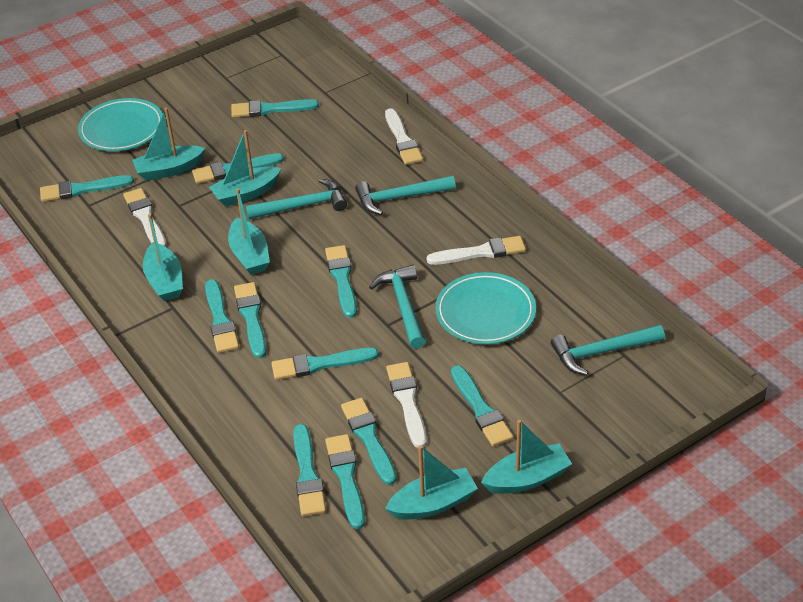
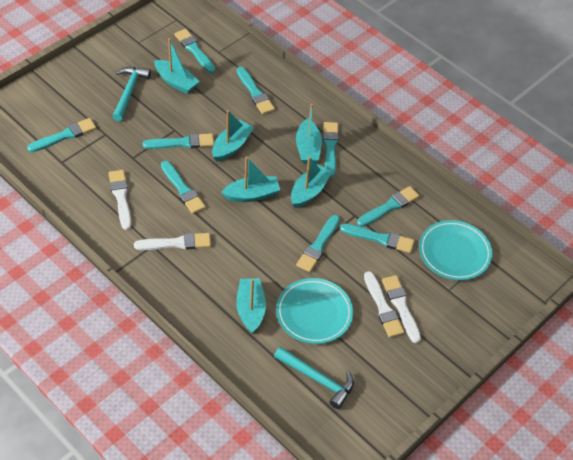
turquoise brush: [40,175,134,202] [192,153,284,184] [205,279,239,353] [231,99,319,117] [234,282,266,358] [271,348,379,380] [293,424,326,516] [325,245,357,318] [325,434,365,529] [341,398,397,485] [451,365,513,446] = 11 -> [27,118,96,152] [143,133,214,149] [161,161,206,214] [174,29,216,73] [237,67,275,114] [296,215,340,272] [323,122,339,178] [340,223,414,253] [357,186,419,227] = 9
turquoise hammer: [246,179,347,219] [355,175,456,215] [369,265,426,349] [551,325,665,375] = 4 -> [112,67,151,121] [274,347,354,409] = 2

